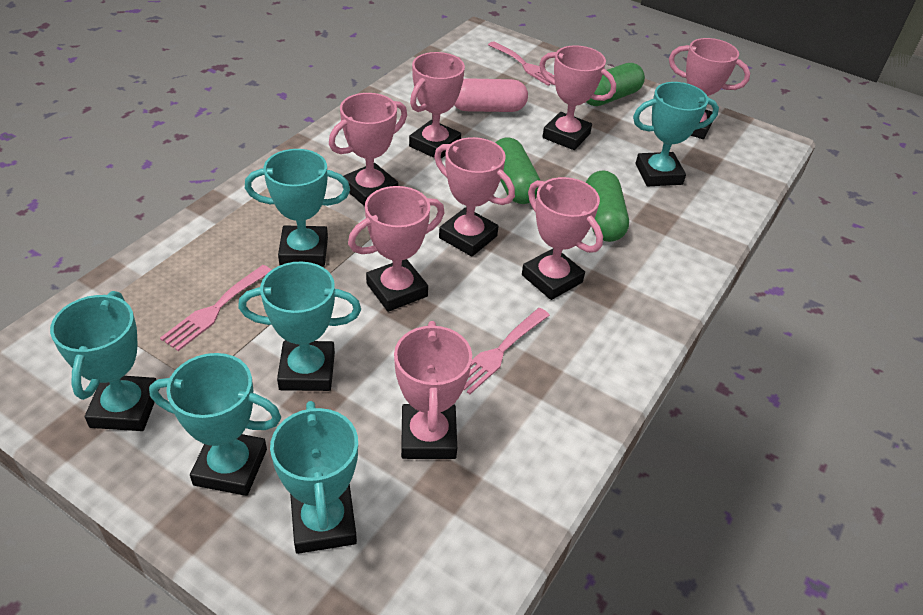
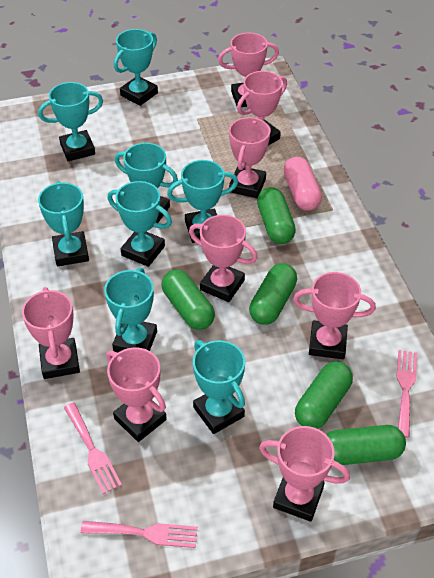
green capsule: [495,137,540,204] [586,170,629,242] [587,63,645,106] = 3 -> [162,270,215,330] [249,263,297,325] [257,187,296,244] [295,361,353,429] [326,425,406,465] = 5
turquoise trophy: [50,291,159,431] [149,353,281,496] [238,261,361,391] [245,149,350,267] [270,401,358,554] [633,82,719,186] = 6 -> [38,82,103,161] [38,181,89,267] [104,267,157,352] [108,181,172,267] [114,29,158,106] [115,143,178,223] [167,160,238,243] [193,340,245,434] = 8

